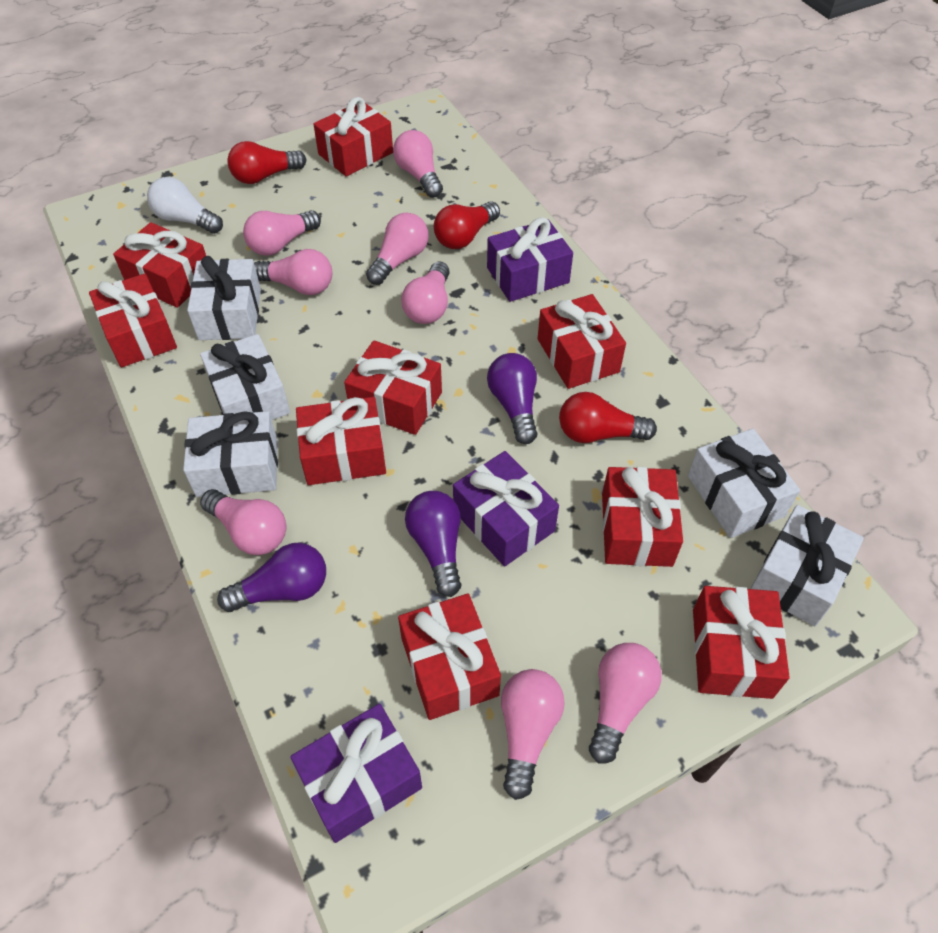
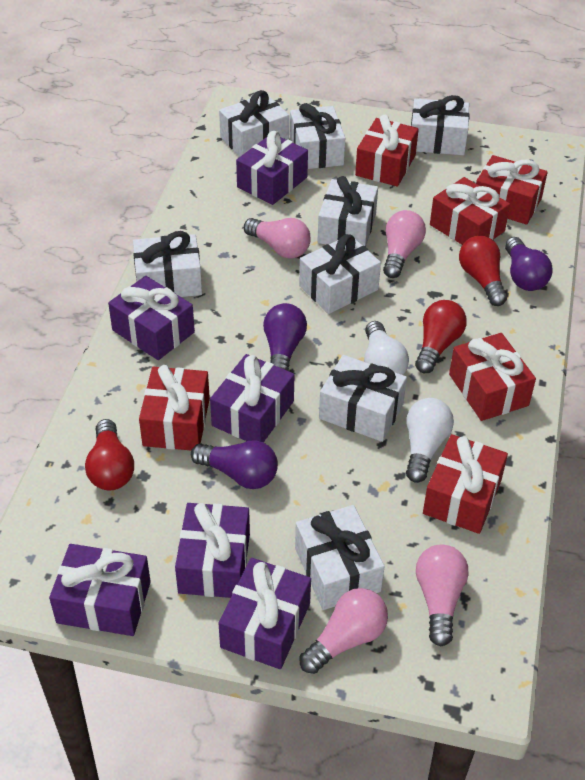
pink light bulb: [200,489,287,555] [243,210,321,256] [254,249,332,295] [366,213,429,285] [393,130,443,198] [401,262,450,324] [501,669,565,800] [589,643,661,763] = 8 -> [244,218,311,258] [299,588,388,674] [383,210,426,278] [416,545,468,647] = 4
purple gift: [290,704,422,843] [453,451,559,566] [487,217,573,302] = 3 -> [49,544,151,636] [108,276,195,360] [175,503,250,598] [210,354,294,443] [218,558,311,669] [236,131,308,205] = 6
red gift: [89,274,177,367] [113,222,206,308] [296,397,386,485] [313,97,393,177] [344,340,442,435] [398,593,501,720] [538,294,626,389] [602,467,683,567] [693,586,790,699] = 9 -> [139,365,210,450] [355,115,419,186] [423,434,508,534] [430,177,510,245] [449,333,536,421] [476,155,548,225] = 6
white gift: [183,411,278,497] [187,256,261,340] [200,334,290,420] [688,429,800,538] [751,505,864,626] = 5 -> [133,231,202,297] [219,90,289,156] [290,103,345,169] [295,505,385,610] [299,234,381,314] [317,176,378,247] [319,355,407,442] [411,95,470,155] = 8
white light bulb: [147,177,223,234] = 1 -> [364,321,409,375] [406,398,454,483] = 2

